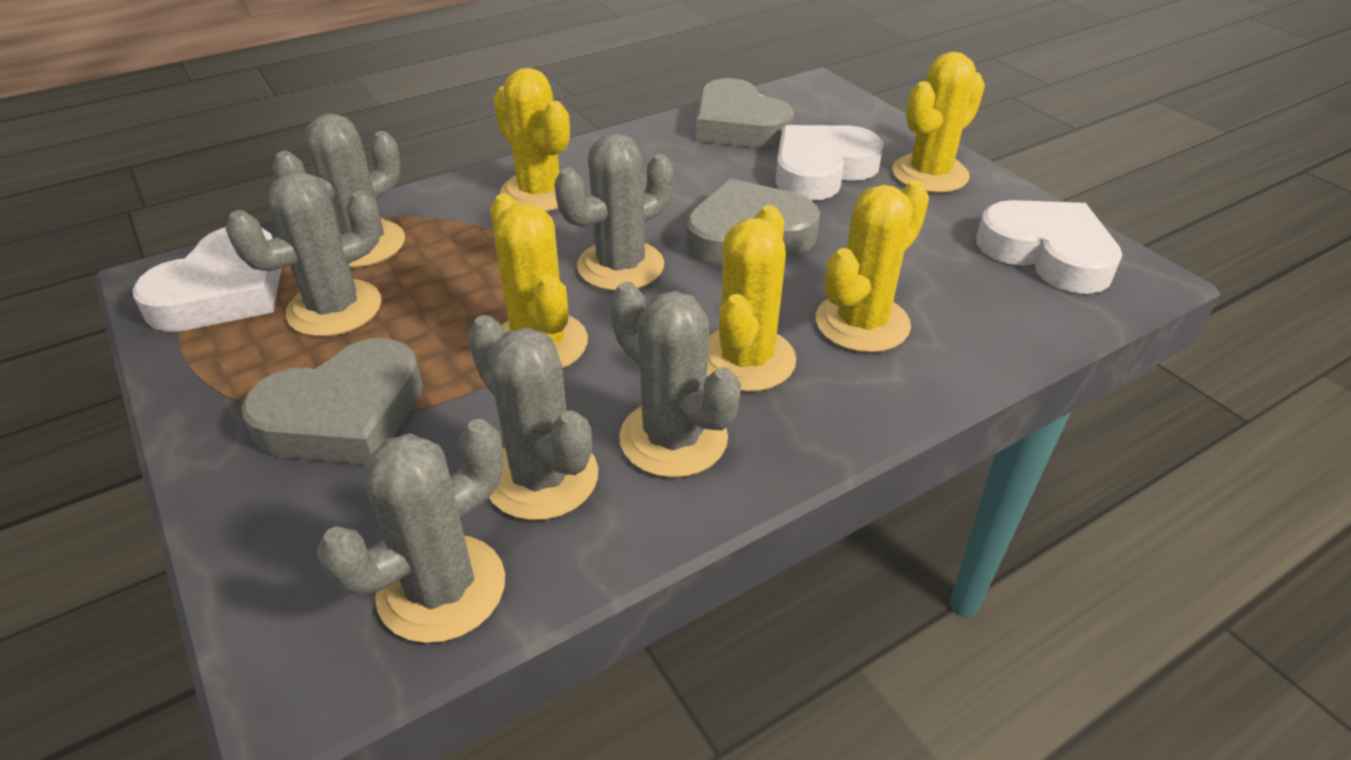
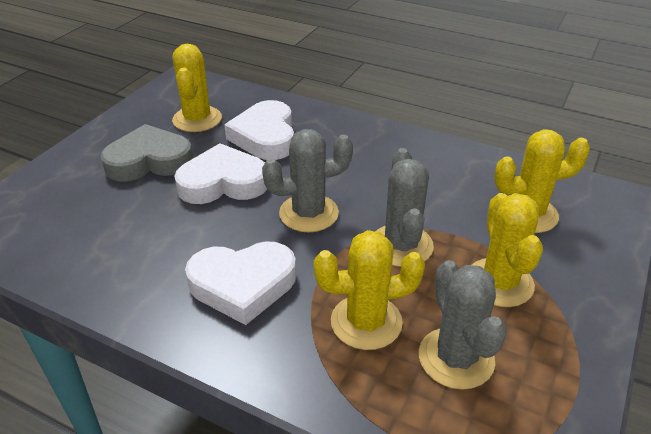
grey cactus: [226,171,381,337] [272,113,405,268] [317,419,505,643] [468,315,598,520] [555,133,674,291] [610,282,741,478] = 6 -> [262,129,353,232] [375,148,434,267] [419,260,507,390] = 3
grey heart: [241,338,423,464] [686,178,820,266] [696,78,794,148] = 3 -> [100,124,193,181] = 1
yellow cactus: [490,193,588,369] [493,68,570,211] [707,205,796,392] [816,181,929,353] [892,52,985,193] = 5 -> [172,44,222,132] [314,230,425,350] [472,193,543,307] [494,130,590,233] = 4

